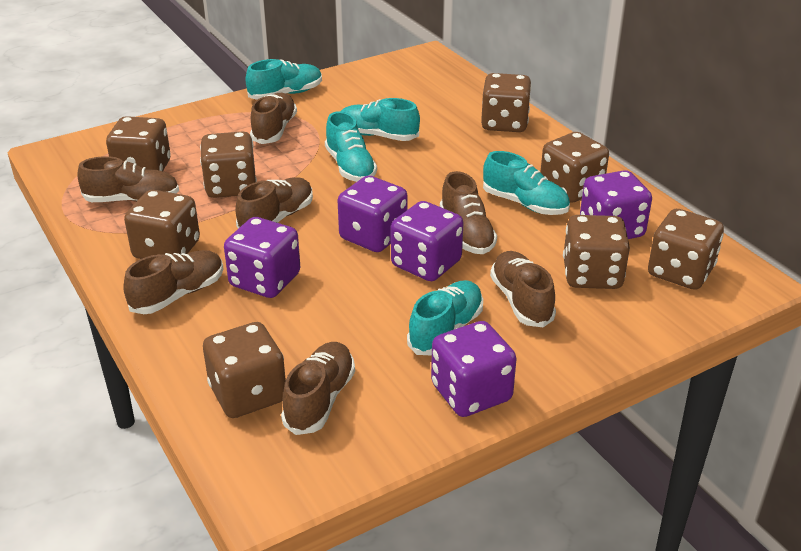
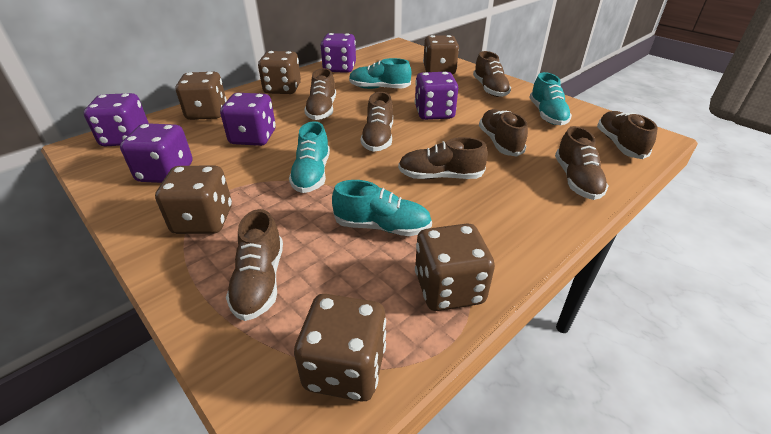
brown dice: [106,116,171,171] [124,190,200,259] [200,132,257,198] [203,322,286,418] [481,73,532,132] [540,132,609,203] [563,215,630,289] [648,209,724,290] = 8 -> [155,166,232,234] [176,72,227,120] [258,51,301,94] [294,294,386,402] [415,223,495,311] [423,35,459,74] = 6
brown shoe: [77,156,179,202] [123,250,224,314] [235,177,313,229] [250,93,297,144] [281,342,355,435] [440,171,497,254] [490,251,556,327] = 7 -> [226,209,283,321] [304,68,336,120] [361,92,393,152] [398,137,488,179] [473,51,511,97] [479,109,528,156] [555,126,609,200] [597,111,658,159] = 8
turquoise shoe: [246,59,322,100] [325,111,377,182] [341,98,420,141] [407,280,483,355] [483,151,570,215] = 5 -> [289,121,330,193] [332,180,432,236] [349,58,411,89] [529,72,572,125] = 4

